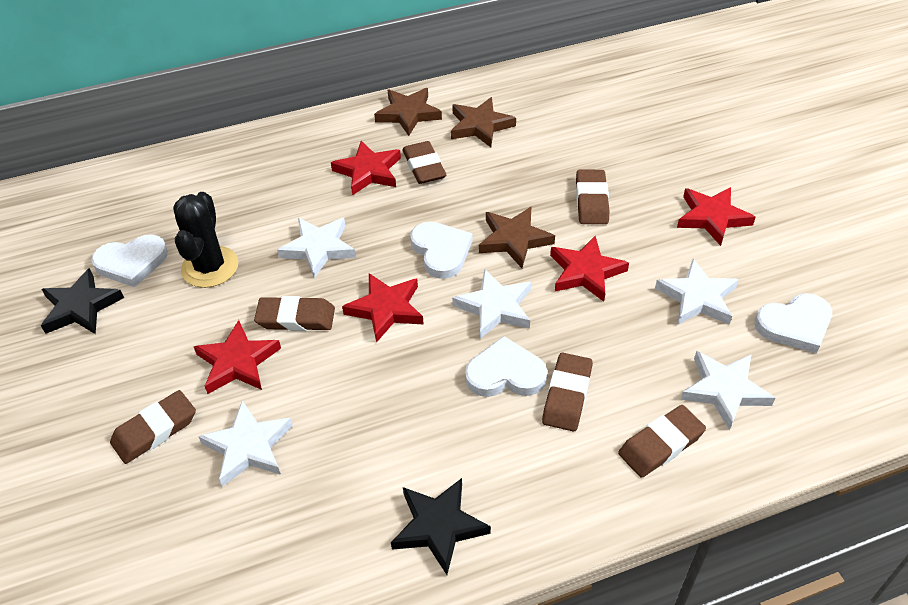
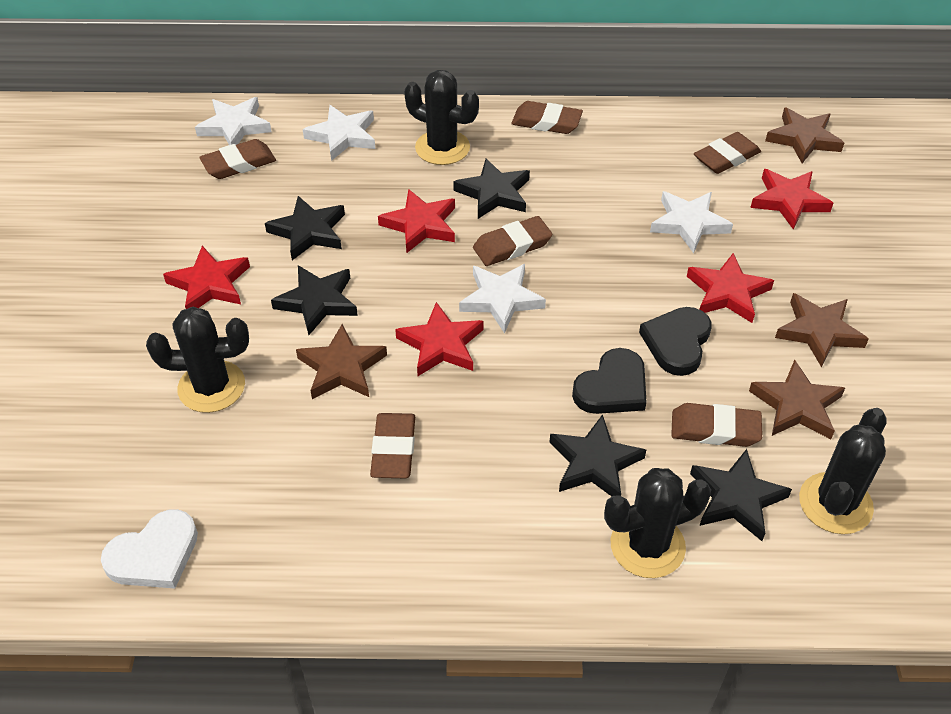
black cactus: [173,192,238,288] = 1 -> [146,307,249,413] [404,70,479,165] [604,468,711,578] [799,408,887,534] = 4
black heart: none = 0 -> [572,348,646,414] [639,307,711,376] = 2
black star: [41,268,124,334] [391,478,491,575] = 2 -> [265,196,345,260] [271,265,358,335] [453,159,530,219] [549,414,646,496] [690,449,792,541] = 5
brown star: [374,88,442,136] [451,97,516,147] [479,206,555,268] = 3 -> [296,324,387,399] [749,360,845,439] [765,107,844,163] [775,293,869,367] = 4
white heart: [91,234,168,287] [410,222,473,279] [465,336,547,397] [755,293,832,353] = 4 -> [101,509,198,589] = 1
white star: [198,400,293,487] [277,218,356,278] [452,269,531,339] [655,259,739,325] [681,351,775,430] = 5 -> [195,97,272,145] [303,105,375,161] [459,264,546,334] [650,191,733,253] = 4

